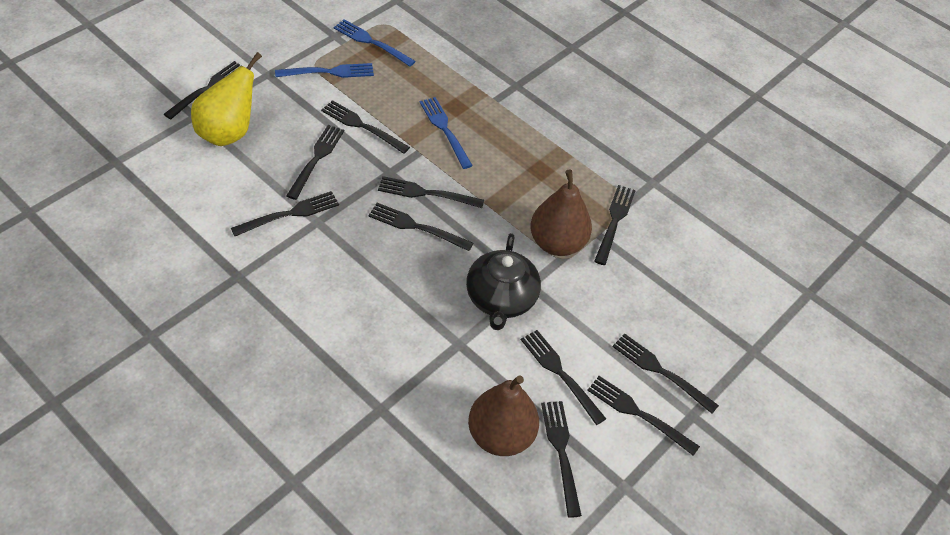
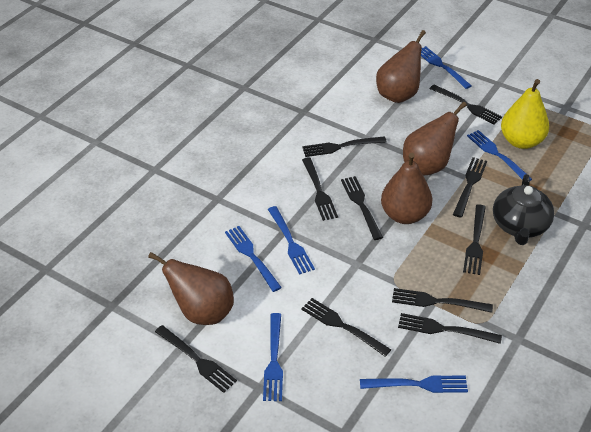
black fork: [164,61,242,119] [231,191,339,236] [286,125,344,200] [321,100,410,154] [368,203,473,251] [378,176,484,208] [521,330,606,425] [541,401,582,518] [587,376,700,456] [594,185,636,265] [612,333,719,414] = 11 -> [155,325,237,393] [301,298,391,357] [302,136,387,157] [302,157,338,221] [341,176,383,240] [392,288,493,313] [398,313,502,344] [430,85,502,125] [453,157,487,218] [463,204,486,275] = 10
blue fork: [275,63,374,78] [333,19,416,67] [420,97,473,169] = 3 -> [225,226,282,292] [263,313,283,401] [268,206,315,275] [360,376,468,393] [421,46,472,89] [467,130,532,181] = 6
brown pear: [468,375,539,456] [530,170,592,256] = 2 -> [148,252,234,325] [376,30,426,103] [381,153,432,224] [403,102,467,176] = 4

